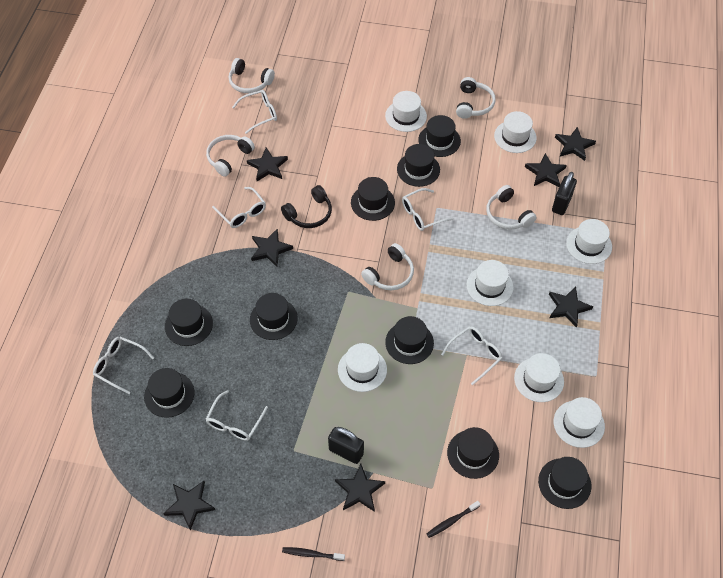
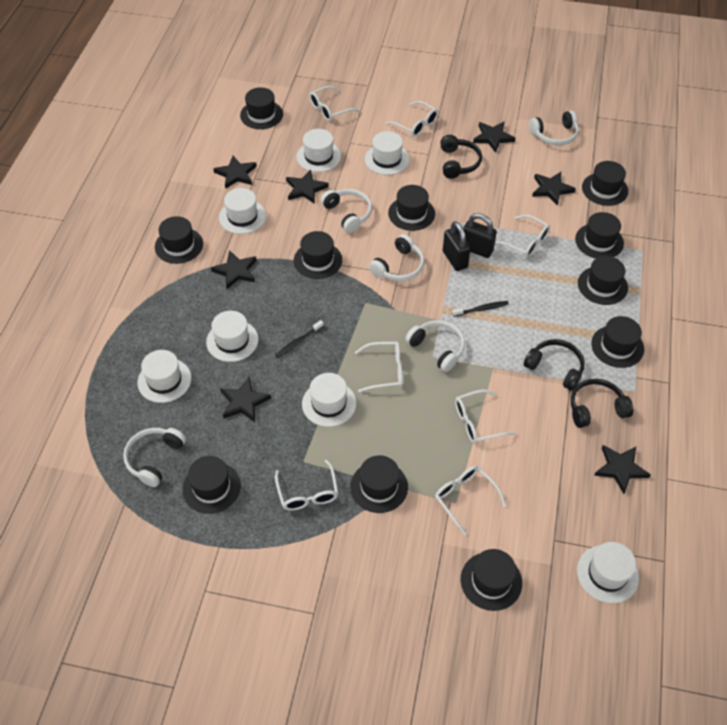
black hat: [144,368,194,418] [165,299,213,346] [250,293,298,340] [351,177,395,221] [385,316,434,364] [397,144,440,187] [418,115,461,157] [447,427,499,479] [538,457,591,509] = 9 -> [155,216,203,264] [183,456,241,514] [240,87,283,129] [294,231,342,279] [350,455,408,513] [388,185,435,231] [461,549,522,611] [575,212,624,258] [578,256,628,305] [582,161,628,206] [591,316,644,368] = 11
black headphones: [281,185,332,228] = 1 -> [440,135,482,179] [524,339,585,391] [571,379,634,428] = 3
white glasses: [93,337,154,394] [206,390,268,441] [212,187,266,228] [232,90,277,134] [402,188,454,231] [441,326,502,385] = 6 -> [275,460,338,511] [309,86,360,121] [355,342,403,392] [386,101,438,137] [435,466,506,535] [455,390,516,443] [495,214,550,258] = 7

